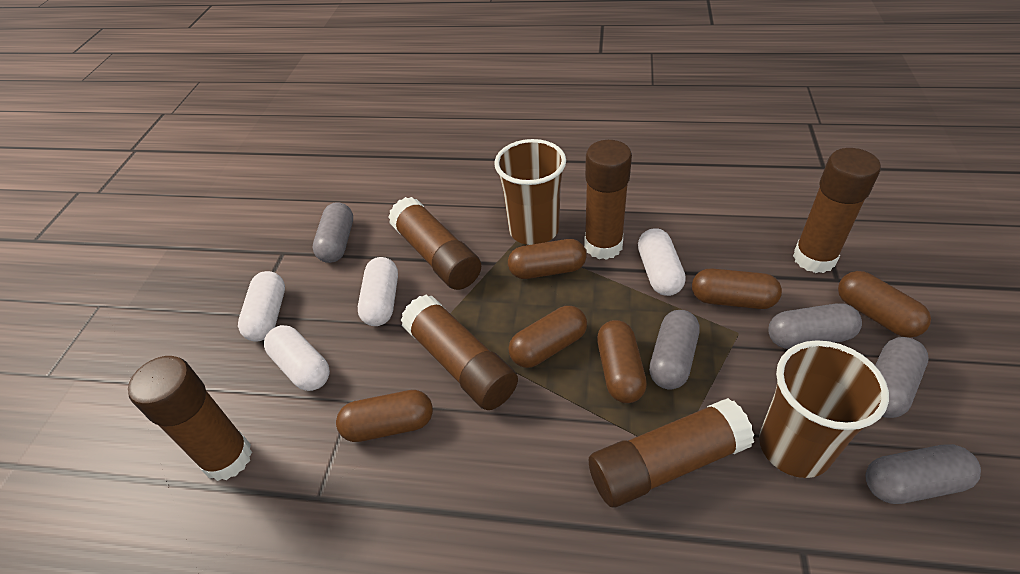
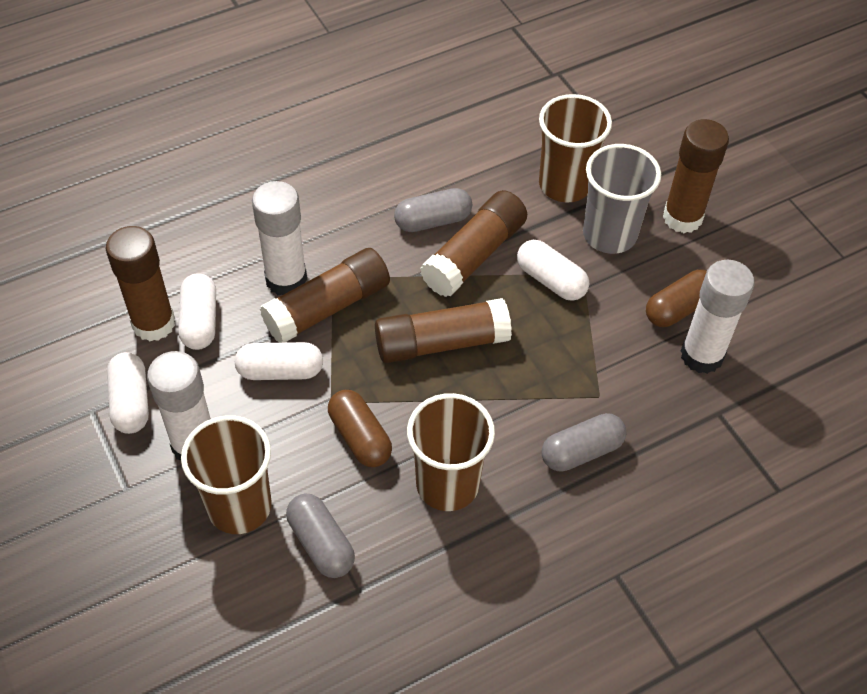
brown capsule: [336,390,433,442] [508,239,587,279] [509,306,587,368] [597,320,647,403] [692,268,782,309] [838,271,931,338] = 6 -> [328,390,392,467] [646,270,707,327] = 2
brown cup: [495,139,566,245] [759,340,889,478] = 2 -> [181,415,272,534] [407,393,495,511] [539,94,612,203] = 3
brown glue stick: [128,356,252,481] [388,197,481,290] [401,295,518,410] [584,140,632,260] [589,398,754,507] [793,148,881,273] = 6 -> [106,226,175,341] [260,248,390,343] [375,298,512,363] [420,190,527,297] [663,119,729,233] = 5
grey capsule: [313,202,353,263] [649,310,699,389] [768,303,862,349] [865,444,981,504] [875,337,929,418] = 5 -> [286,494,355,578] [394,188,472,232] [542,413,627,472] = 3
grey cup: none = 0 -> [583,144,661,254] = 1
white glue stick: none = 0 -> [147,351,211,460] [252,181,307,295] [681,260,754,374] = 3

